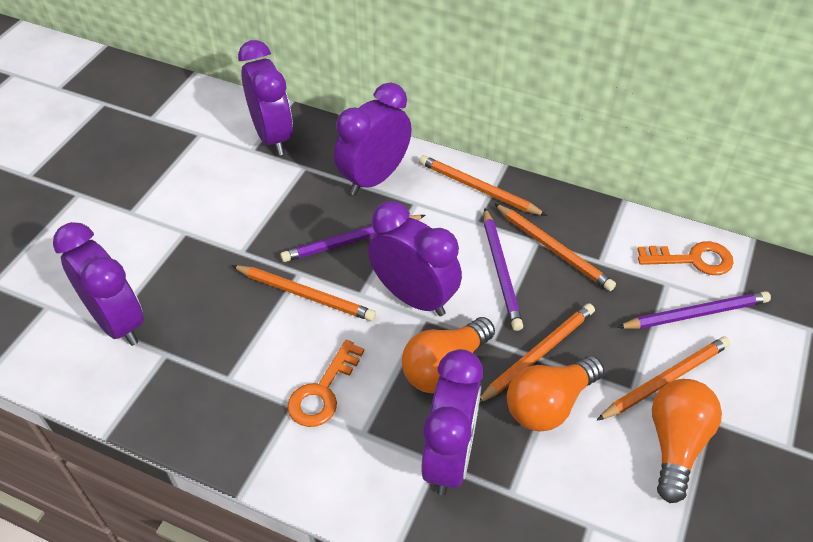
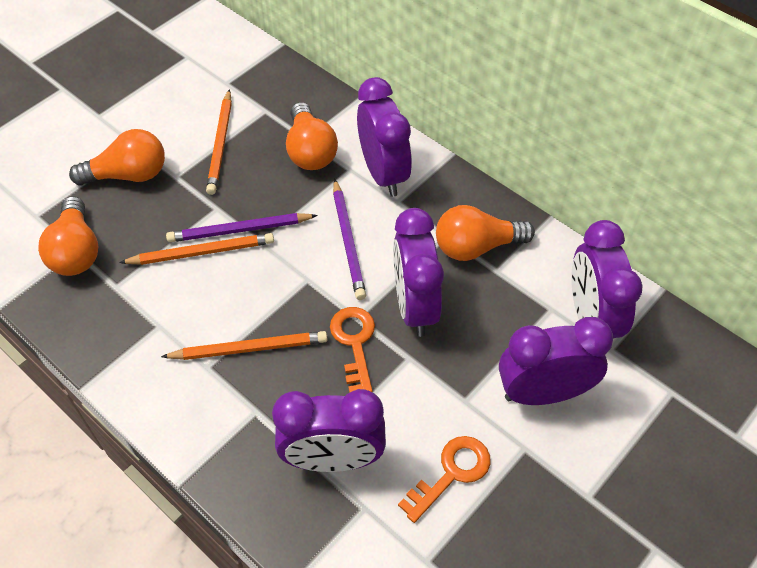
orange light bulb: [402,317,495,394] [507,356,604,431] [652,379,722,503] = 3 -> [38,196,98,276] [69,129,165,186] [286,102,338,170] [436,205,535,261] = 4
orange pencil: [232,265,376,321] [419,155,547,216] [479,303,595,403] [494,203,616,291] [596,336,730,421] = 5 -> [119,233,274,265] [161,331,328,360] [206,89,232,195] = 3
purple pencil: [280,215,426,262] [484,208,523,331] [617,291,771,329] = 3 -> [166,213,318,242] [333,179,366,300] = 2

